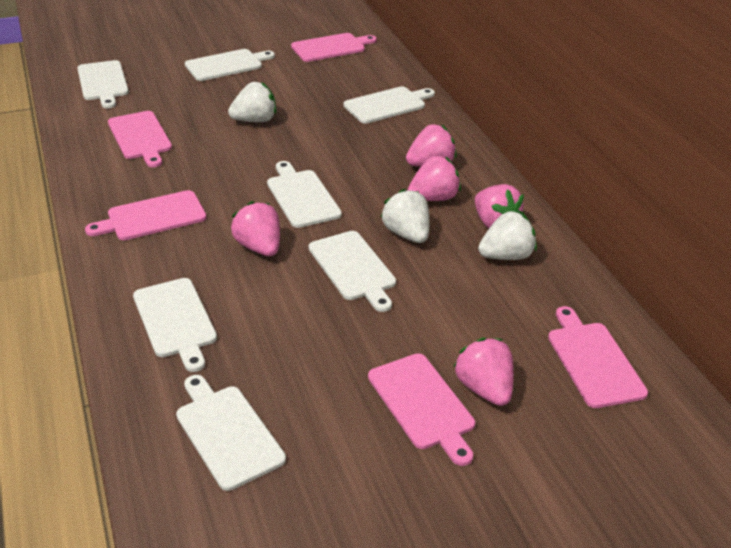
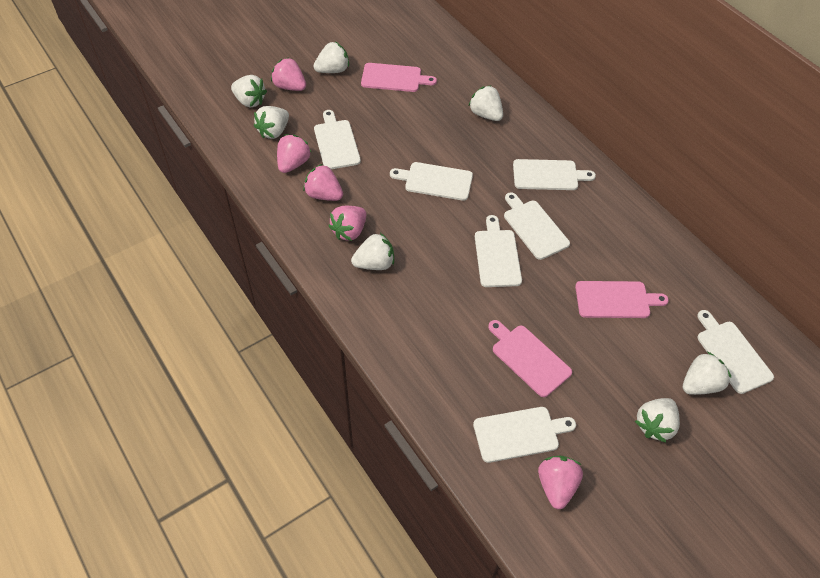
pink cutting board: [85,190,207,240] [108,111,172,167] [291,33,377,62] [368,353,475,466] [548,306,648,408] = 5 -> [361,63,437,92] [488,320,572,397] [575,281,669,318] = 3
white strawberry: [228,82,276,122] [381,189,429,243] [478,211,537,260] = 3 -> [231,75,267,108] [254,106,289,139] [314,41,349,73] [351,233,394,270] [468,85,503,121] [635,398,680,443] [683,352,731,395] = 7

